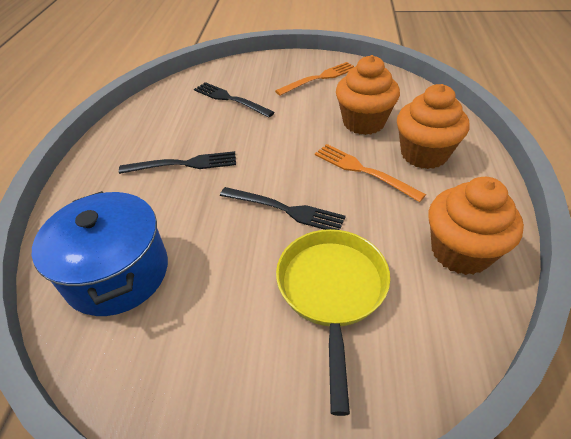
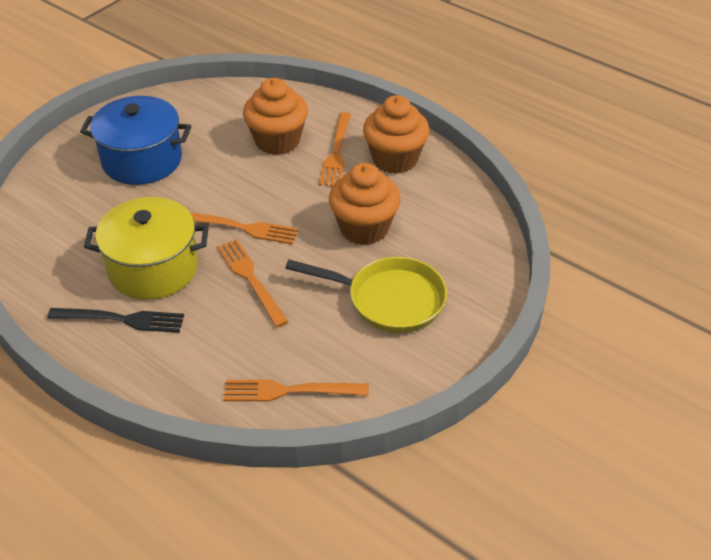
black fork: [119,151,236,174] [194,82,275,118] [220,187,345,230] = 3 -> [47,308,184,333] = 1
orange fork: [275,62,354,96] [315,144,426,202] = 2 -> [191,213,298,244] [217,239,288,327] [224,380,369,401] [319,112,351,187] = 4
yellow pot: none = 0 -> [84,197,209,300] = 1

